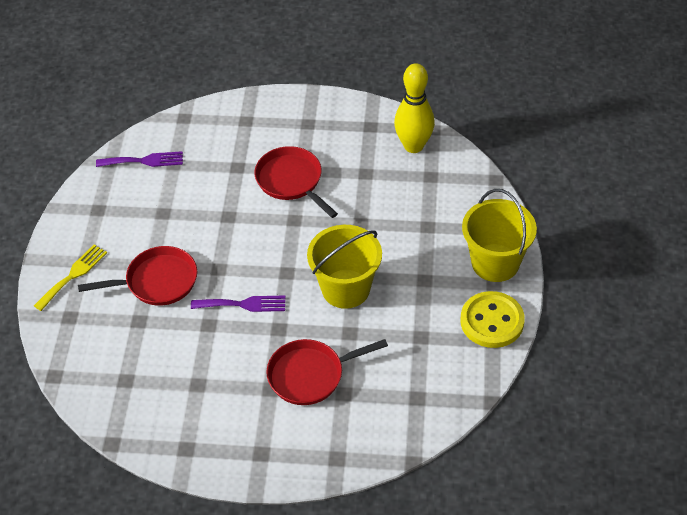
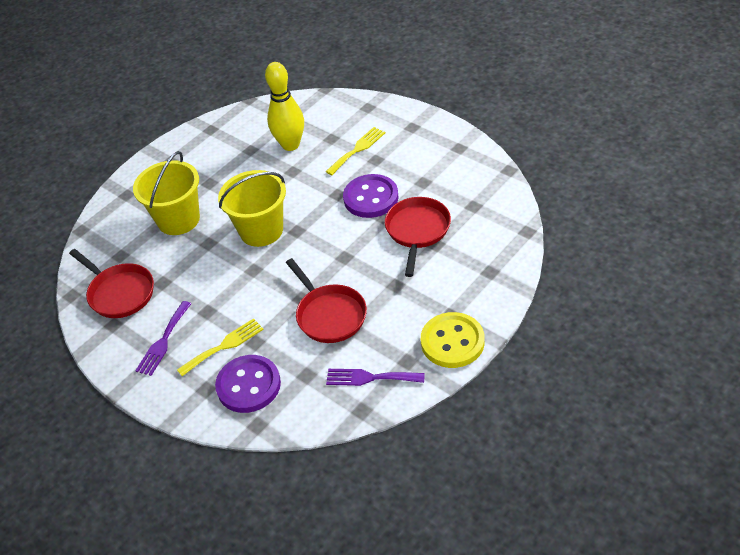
purple button: none = 0 -> [215,355,281,413] [343,174,398,218] = 2
yellow fork: [34,244,107,311] = 1 -> [177,318,264,376] [326,127,385,175] = 2

